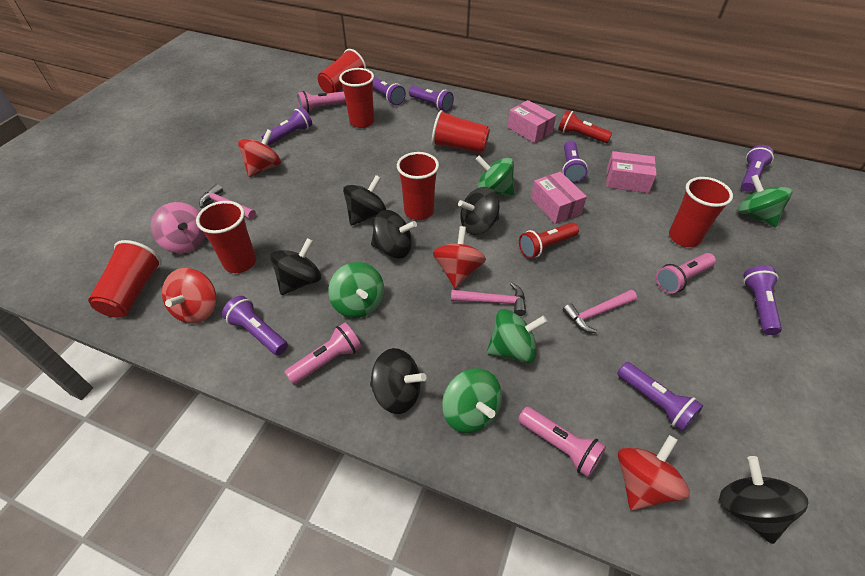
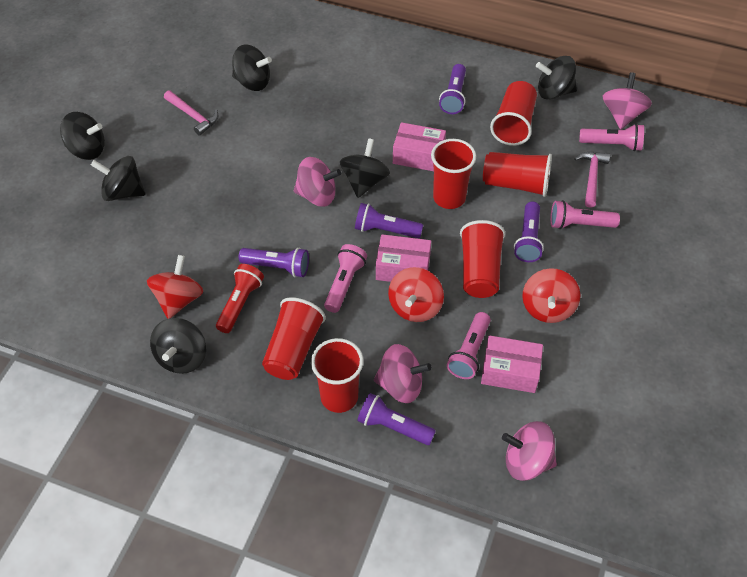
green spinning top: [328,262,384,318] [442,368,502,433] [475,156,514,196] [487,309,548,363] [738,175,792,227] = 5 -> none = 0
pink hammer: [199,184,256,219] [451,283,526,316] [563,290,637,333] = 3 -> [164,90,218,136] [574,152,610,208] = 2
pink spinning top: [151,202,206,253] = 1 -> [294,157,341,207] [374,344,432,403] [502,421,557,481] [603,72,652,129] = 4
purple flashlight: [222,296,288,355] [262,107,312,146] [373,77,406,105] [409,86,454,112] [562,141,588,183] [617,362,703,432] [741,145,774,192] [743,265,782,335] = 8 -> [239,248,309,277] [355,203,423,238] [357,393,436,445] [439,64,466,114] [514,202,544,262] = 5
red cup: [88,240,162,318] [196,201,256,273] [318,49,367,93] [339,68,374,128] [397,152,439,220] [432,110,490,153] [669,177,733,247] = 7 -> [262,297,326,380] [311,338,364,413] [431,139,476,209] [460,220,506,298] [483,152,552,197] [490,81,537,146] = 6
red flashlight: [519,222,579,259] [558,110,612,143] = 2 -> [216,264,264,333] = 1
red spinning top: [162,268,216,324] [238,129,281,177] [433,226,486,288] [618,435,690,511] = 4 -> [147,255,203,319] [388,267,444,322] [522,268,581,323] = 3

